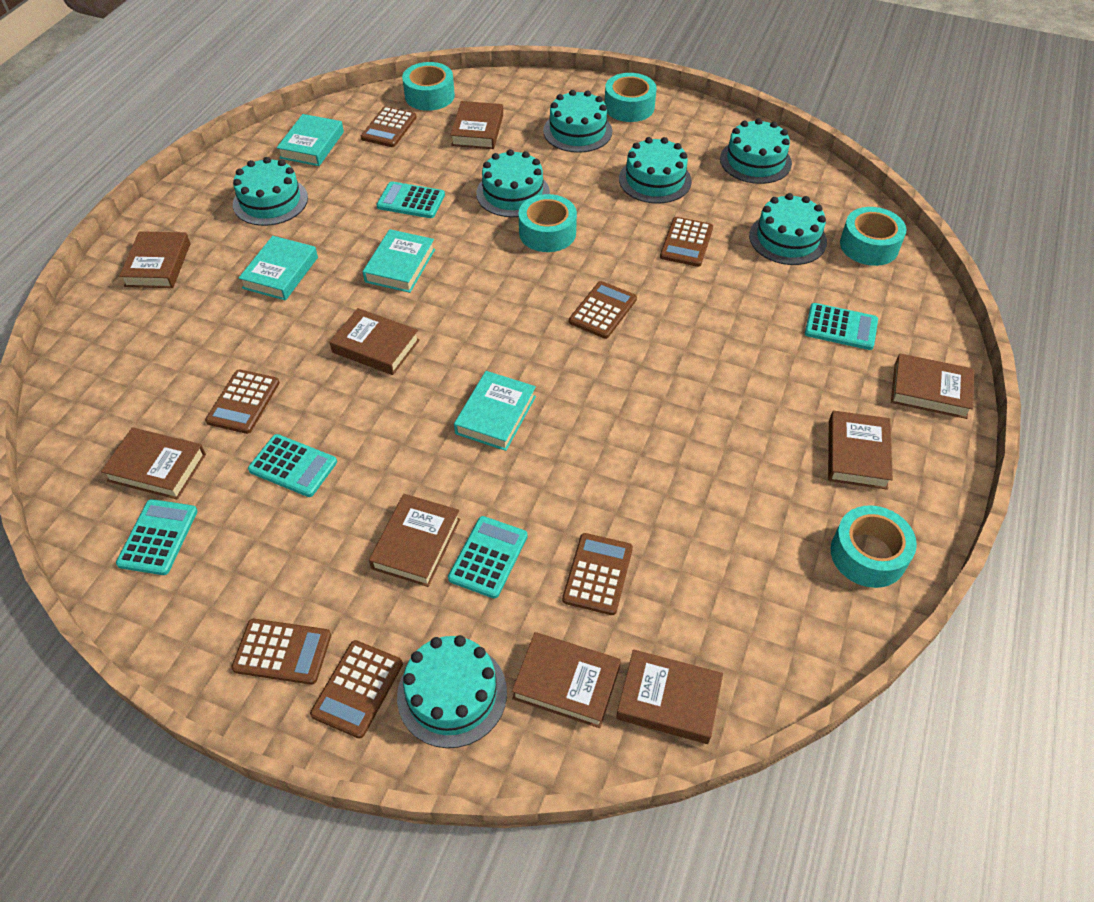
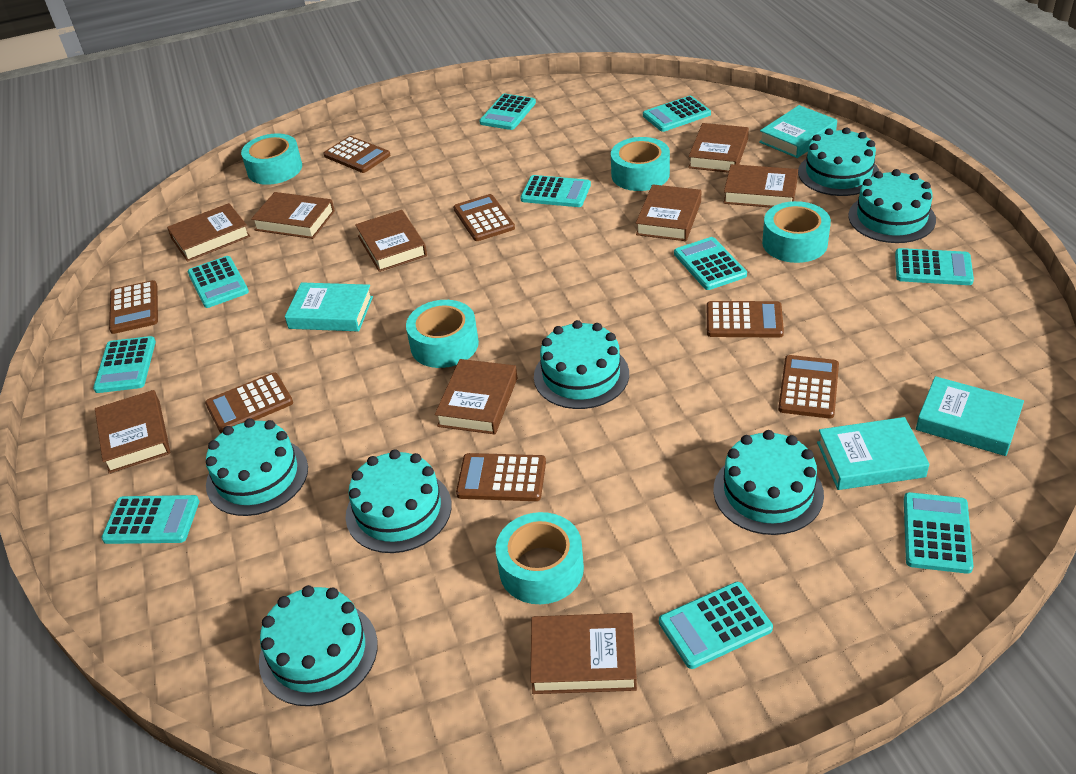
turquoise calculator: [116,499,198,575] [248,434,337,497] [376,181,445,218] [448,516,528,599] [805,303,878,350] = 5 -> [93,336,156,393] [101,495,199,544] [188,256,249,308] [479,94,536,130] [520,175,591,207] [643,96,711,132] [659,582,773,669] [674,237,747,290] [895,248,974,285] [904,492,973,574] = 10

